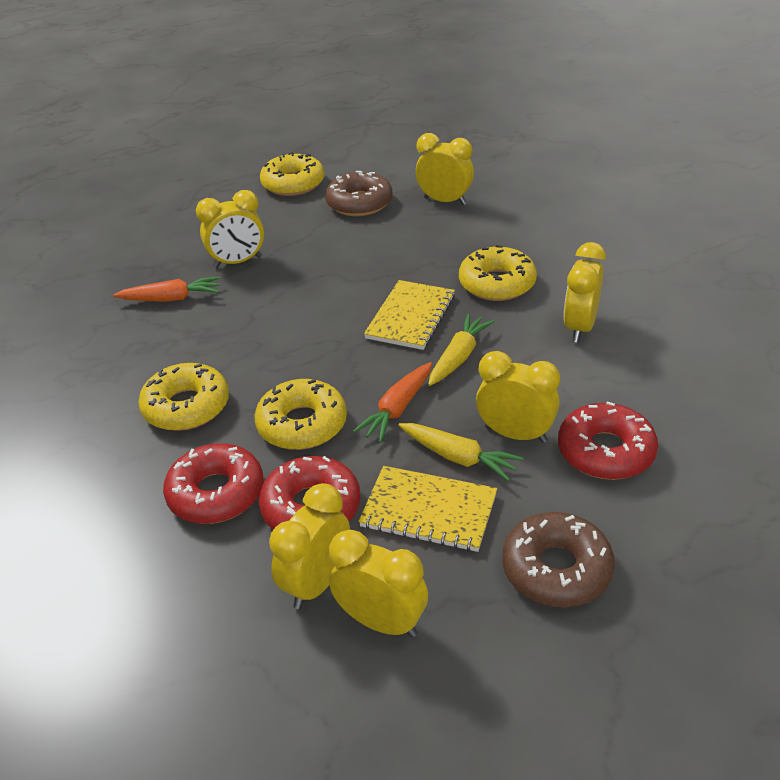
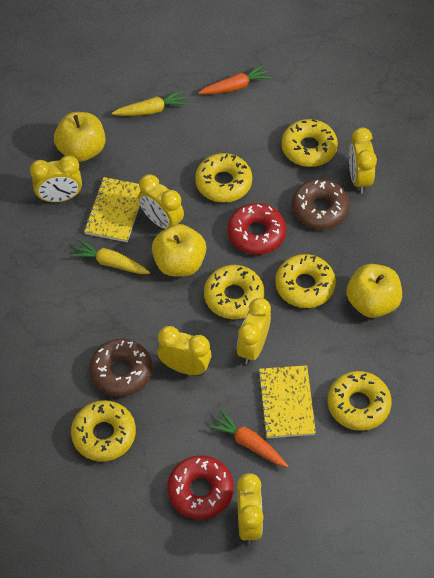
red donut: [163,443,264,524] [259,456,361,530] [558,401,658,480] = 3 -> [167,455,234,519] [228,203,286,255] = 2
yellow apple: none = 0 -> [54,112,106,162] [152,224,206,277] [346,264,402,318] = 3
yellow donut: [138,363,229,431] [254,379,347,450] [260,152,325,196] [459,245,537,301] = 4 -> [71,400,136,462] [195,153,252,203] [204,265,264,319] [275,254,336,308] [281,119,338,167] [328,371,392,431] = 6

